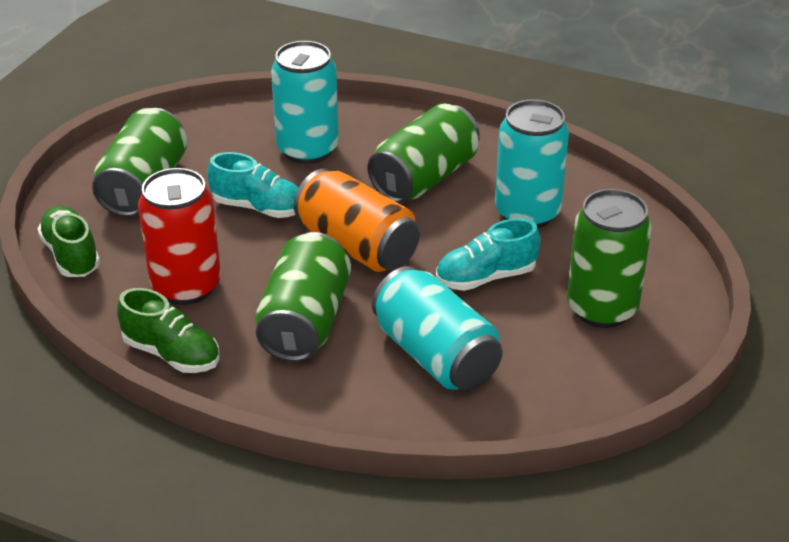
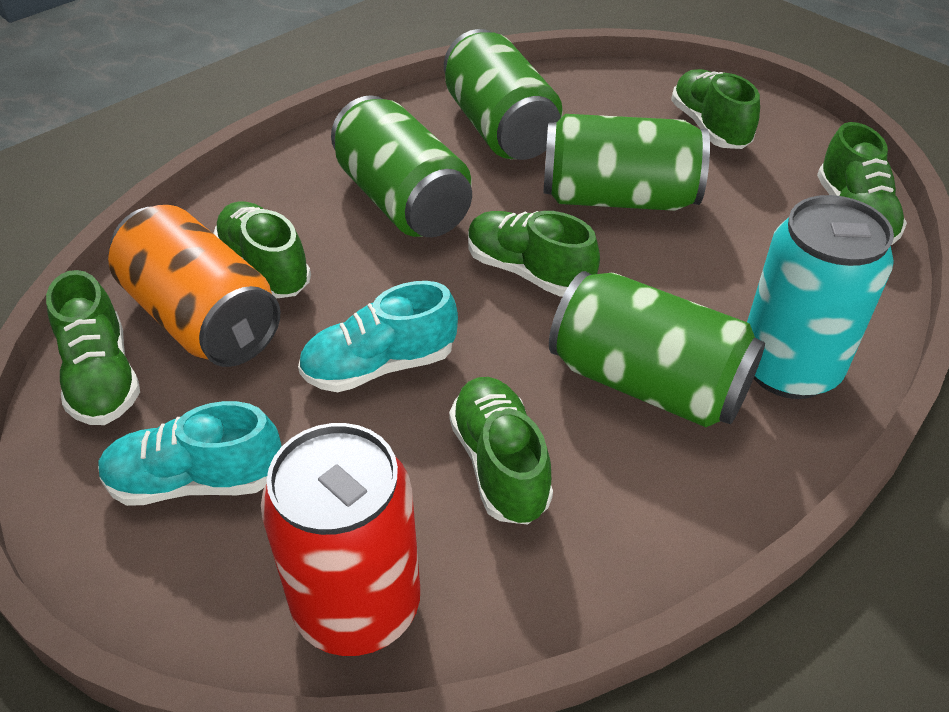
green shoe: [37,206,100,277] [117,288,219,373] = 2 -> [46,270,140,425] [213,202,311,299] [449,377,553,525] [468,211,600,297] [671,69,760,149] [817,122,907,245] = 6
turquoise can: [271,41,339,164] [372,266,503,391] [495,100,569,228] = 3 -> [747,195,894,399] = 1

